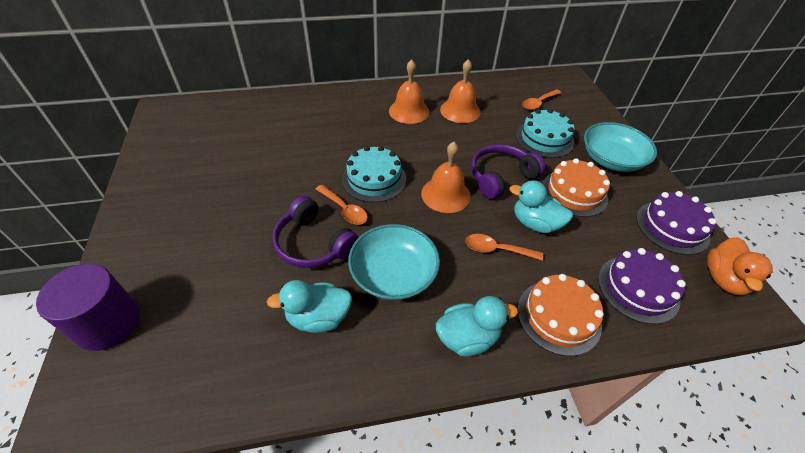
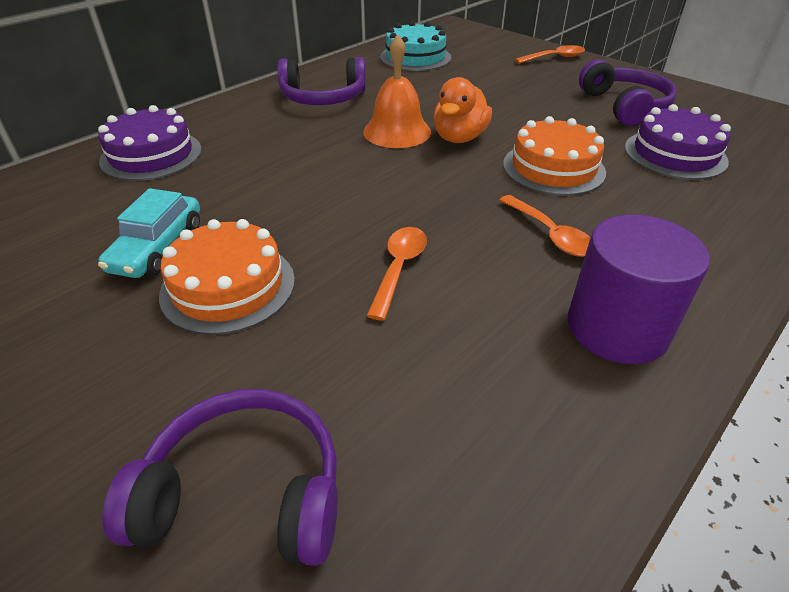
orange bell: [389,59,429,124] [421,142,470,213] [440,59,481,123] = 3 -> [363,34,431,148] = 1
purple headphones: [272,196,359,268] [471,144,546,199] = 2 -> [102,389,338,566] [277,57,366,105] [579,59,677,126] = 3
turquoise bowl: [348,224,440,300] [584,122,657,172] = 2 -> none = 0
turquoise cake: [342,146,406,203] [516,109,575,158] = 2 -> [380,21,451,71] = 1
turquoise car: none = 0 -> [98,188,200,278] = 1
turquoise duck: [267,280,352,333] [436,296,518,356] [510,180,573,233] = 3 -> none = 0

